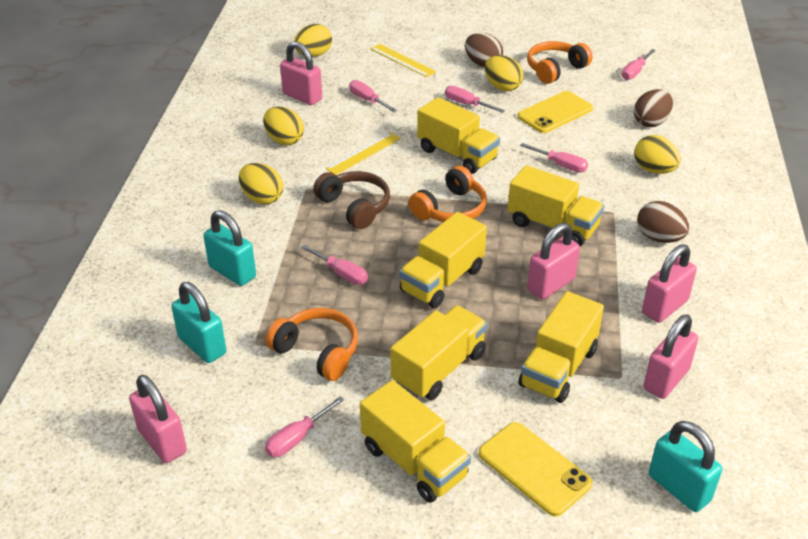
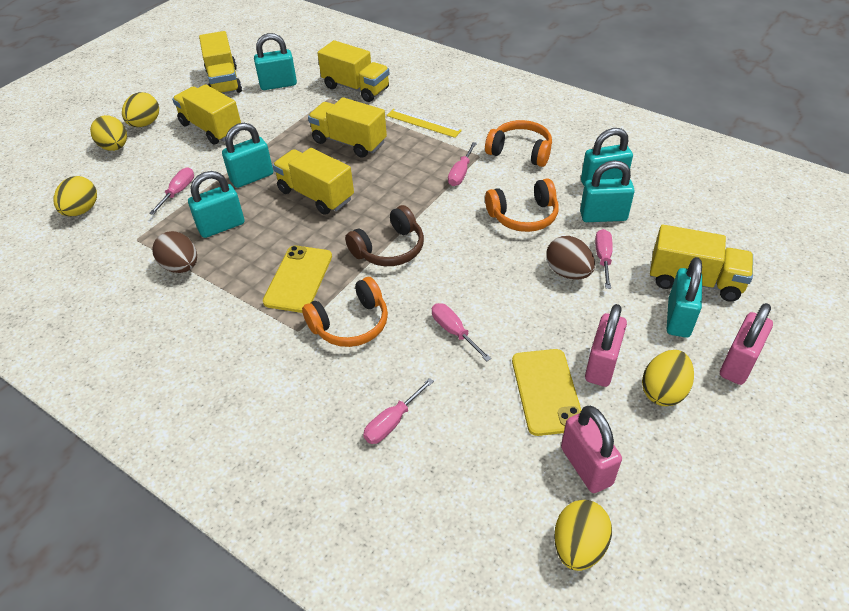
brown egg: [465,33,503,67] [634,89,673,127] [637,201,689,243] = 3 -> [152,231,197,273] [546,236,595,280] = 2
pink padlock: [129,375,187,463] [280,41,322,105] [527,223,580,300] [642,244,697,323] [643,315,699,399] = 5 -> [561,406,622,493] [585,304,627,387] [720,303,773,385] = 3
pink screwdriver: [265,396,344,457] [301,245,368,285] [349,80,397,112] [445,86,505,113] [520,143,588,172] [622,49,656,80] = 6 -> [149,167,194,215] [363,378,434,444] [432,303,491,361] [448,142,477,186] [595,229,613,289] = 5
turquoise padlock: [171,282,226,363] [203,210,256,286] [649,421,722,512] = 3 -> [188,171,245,238] [222,123,273,188] [254,33,297,90] [580,160,635,222] [581,128,633,185] [667,257,702,338] = 6
yellow ruler: [325,132,401,175] [371,44,436,77] = 2 -> [386,109,462,138] = 1

